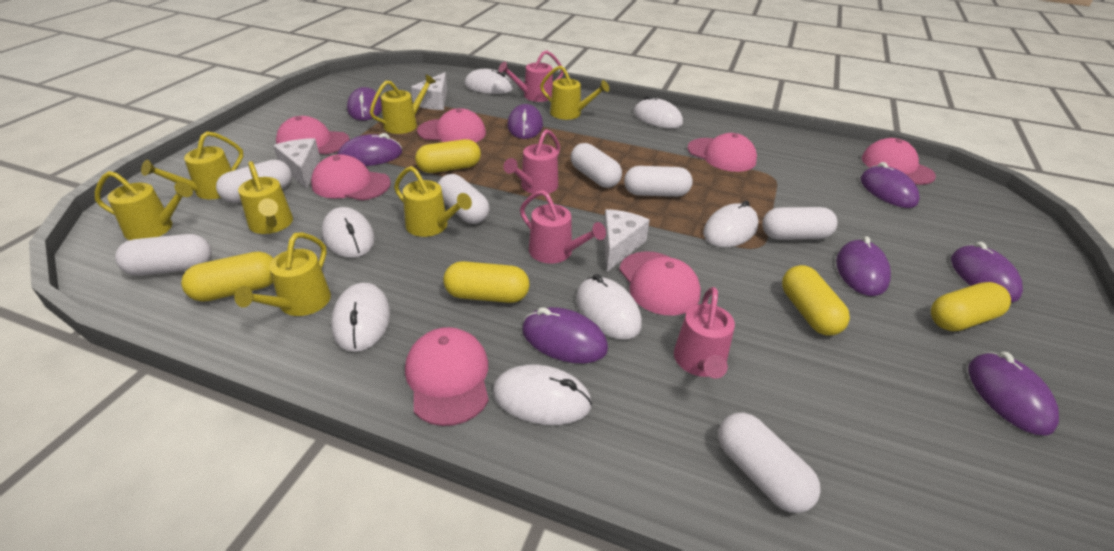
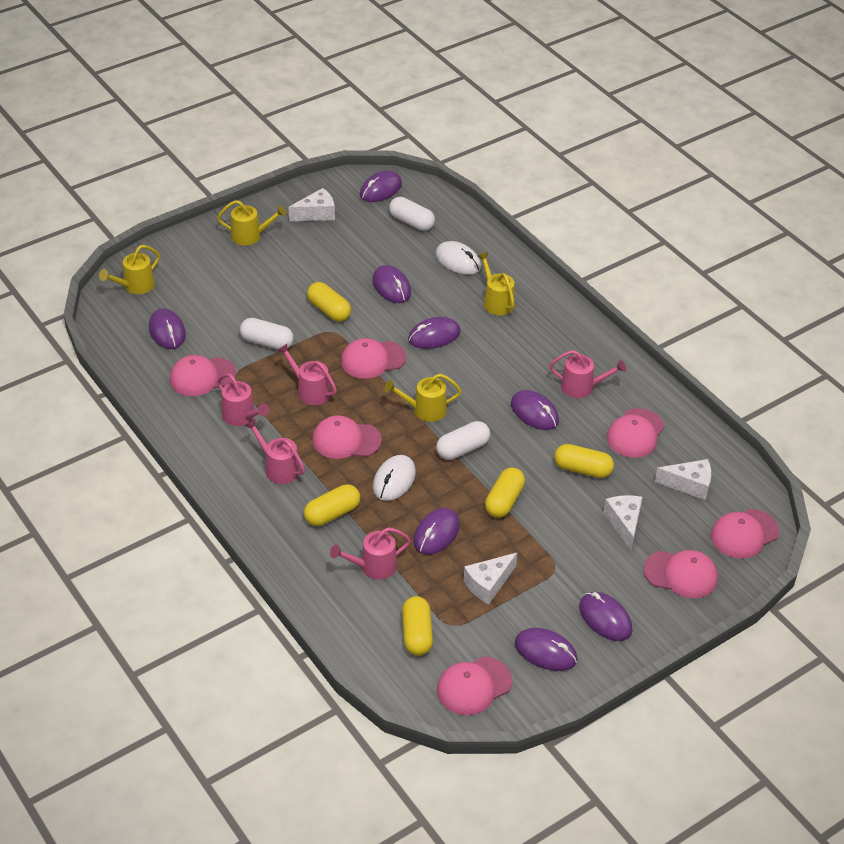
pink watering can: [499,50,563,102] [503,129,560,194] [520,190,606,264] [674,287,735,379] = 4 -> [217,373,269,426] [245,419,305,484] [277,344,337,405] [330,528,411,580] [549,350,626,398] = 5
white capsule: [115,234,212,276] [216,159,292,203] [438,174,489,224] [571,143,622,188] [624,166,693,197] [718,413,821,513] [762,207,838,240] = 7 -> [240,318,294,350] [389,197,435,231] [436,421,490,460] = 3
white cheese: [273,138,320,189] [411,72,447,110] [604,209,650,272] = 3 -> [288,188,335,221] [463,553,517,605] [603,495,642,551] [655,459,711,500] = 4
white mouse: [322,207,375,258] [331,283,390,352] [464,69,513,94] [493,365,592,425] [576,274,642,340] [633,95,683,129] [703,201,759,247] = 7 -> [373,455,416,501] [435,241,481,275] = 2
yellow watering can: [95,171,193,240] [141,131,244,199] [234,232,331,316] [238,161,293,234] [370,74,436,134] [394,166,472,237] [540,66,609,120] = 7 -> [99,245,160,294] [217,200,286,245] [385,374,461,422] [478,252,515,315] = 4

